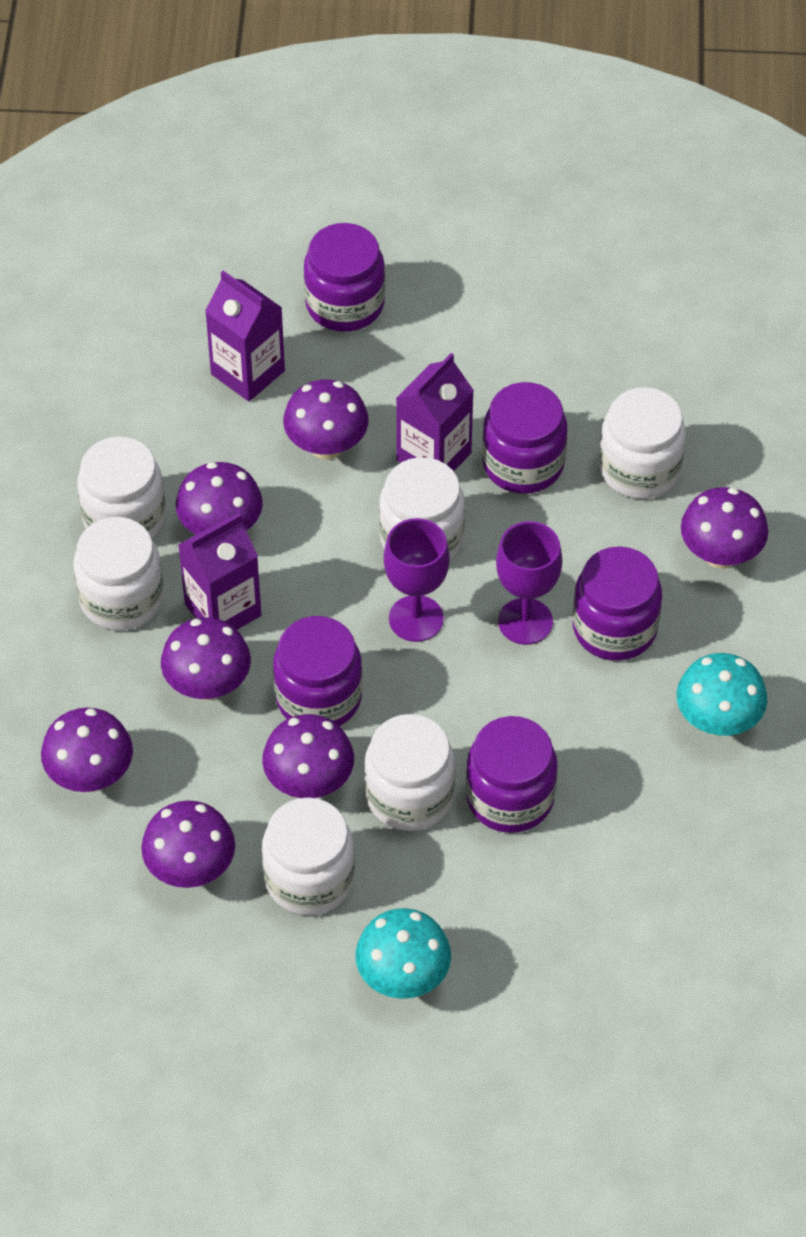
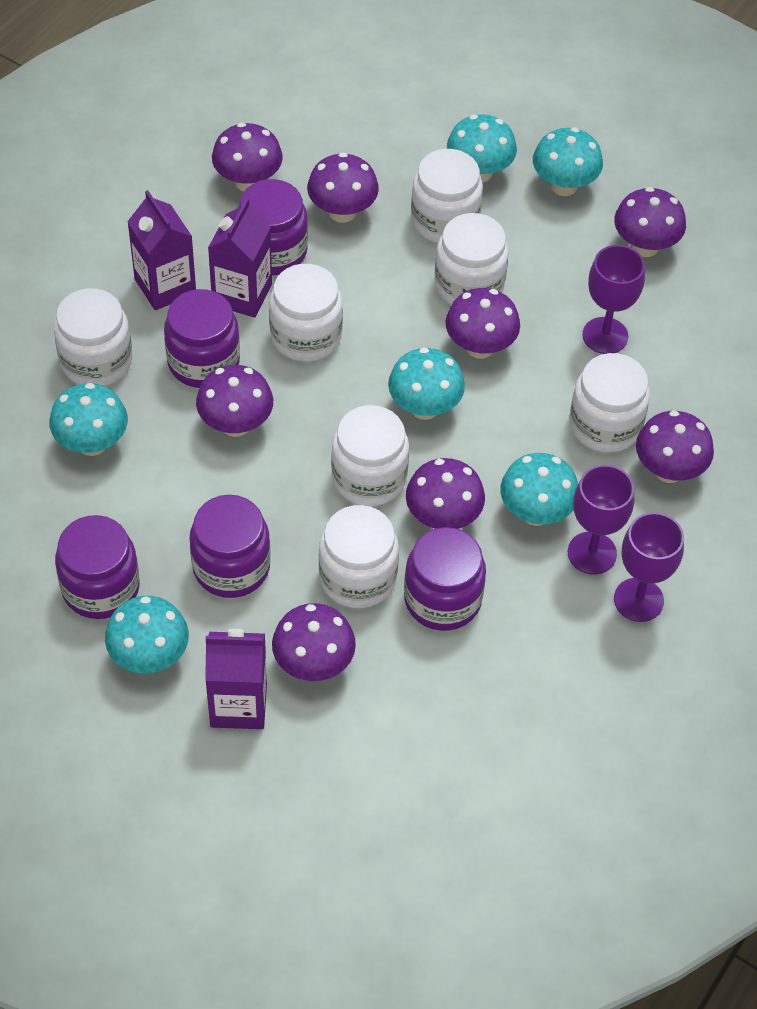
purple goblet: [383,518,450,642] [496,521,562,645] = 2 -> [568,465,634,575] [582,245,645,354] [614,512,684,622] = 3
purple mushroom: [41,707,133,792] [141,801,235,888] [161,617,251,700] [176,462,263,534] [262,714,354,798] [283,379,368,460] [681,487,768,569] = 7 -> [196,365,273,437] [212,123,283,191] [272,603,356,681] [307,153,379,223] [406,458,485,529] [445,288,520,359] [614,187,686,257] [636,410,714,483] = 8
turquoise mushroom: [355,908,451,999] [677,653,767,736] = 2 -> [50,383,128,456] [105,596,189,673] [388,347,465,420] [447,114,517,183] [500,453,578,526] [533,127,603,196] = 6
white jar: [73,517,164,631] [77,436,166,539] [262,798,355,915] [364,714,455,831] [379,457,465,560] [599,387,686,499] = 6 -> [54,288,132,386] [269,264,343,362] [319,505,399,608] [331,405,409,506] [411,149,483,243] [435,213,509,305] [570,353,650,453] = 7

